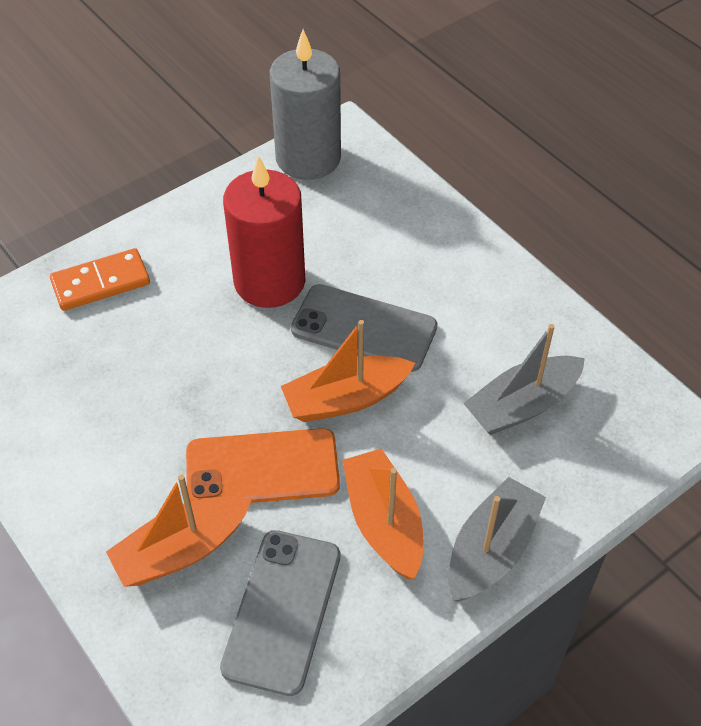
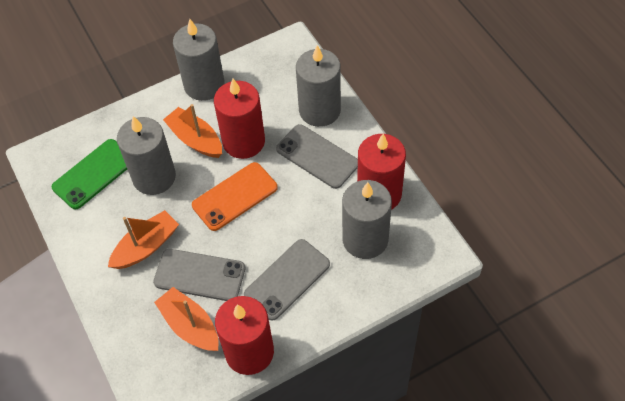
green phone: none = 0 -> [52,139,127,209] = 1
grey boat: [448,477,546,602] [463,324,585,435] = 2 -> none = 0
grey candle: [270,29,341,180] = 1 -> [117,116,176,195] [173,19,224,101] [296,45,341,127] [342,180,392,259] = 4
grey phone: [220,530,340,696] [291,284,437,372] = 2 -> [153,249,245,301] [244,239,330,321] [276,124,358,189] = 3
orange domino: [50,248,150,311] = 1 -> none = 0
red candle: [223,155,306,308] = 1 -> [214,79,265,159] [215,296,274,375] [357,134,406,210] = 3

